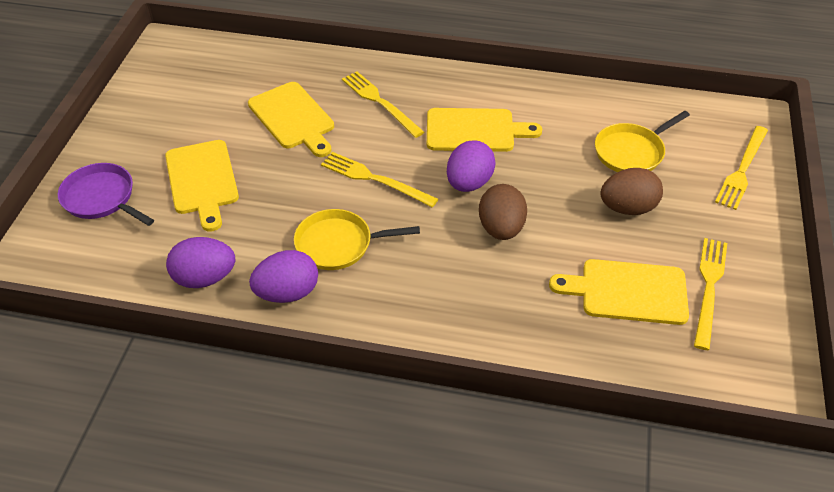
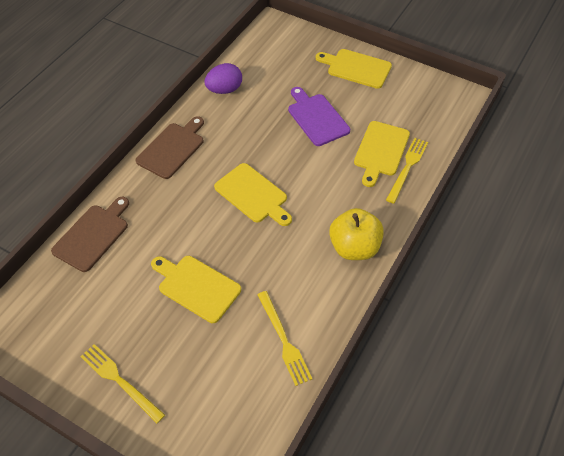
brown cutting board: none = 0 -> [51,197,129,272] [136,116,204,179] = 2
brown egg: [479,184,527,240] [600,168,663,215] = 2 -> none = 0
purple cutting board: none = 0 -> [288,87,350,146] = 1
purple egg: [166,237,235,288] [249,250,318,303] [447,140,496,192] = 3 -> [204,63,242,94] = 1
purple pan: [58,163,154,226] = 1 -> none = 0
yellow apple: none = 0 -> [329,208,384,260] = 1
yellow fork: [321,152,438,207] [342,72,424,138] [694,238,727,350] [715,126,768,210] = 4 -> [80,344,165,423] [257,291,312,386] [386,138,428,204] = 3
yellow pan: [294,209,420,270] [595,111,690,172] = 2 -> none = 0

